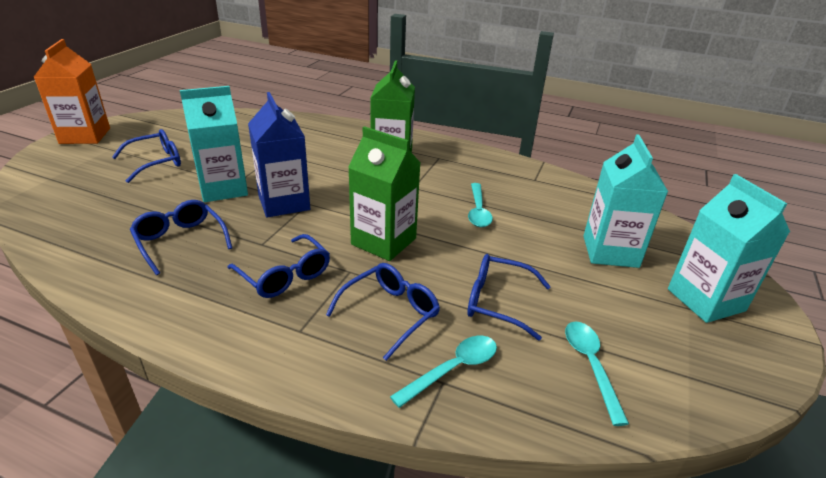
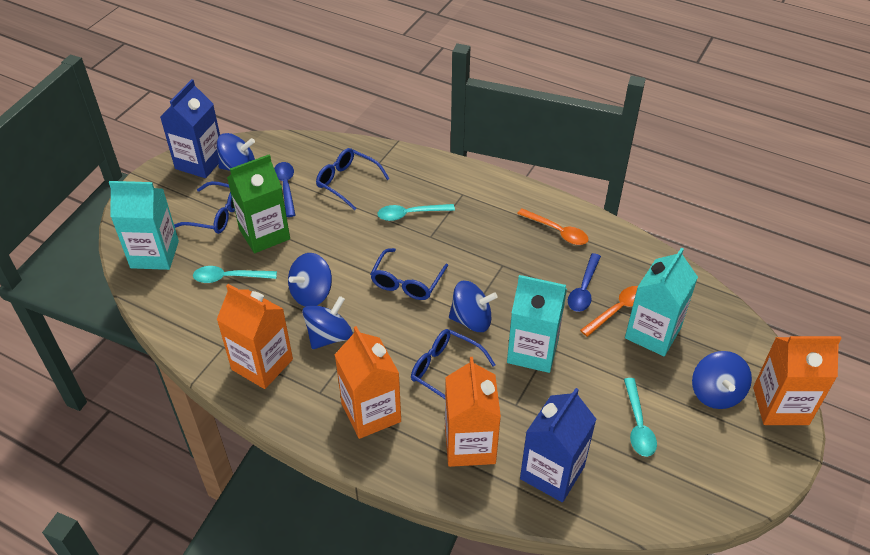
blue carton: [248,92,310,217] = 1 -> [160,79,220,178] [520,388,596,502] = 2
blue glasses: [112,129,181,183] [130,200,232,275] [227,234,330,298] [326,263,440,361] [467,254,551,341] = 5 -> [174,181,235,234] [316,148,390,210] [370,248,448,300] [411,329,496,399] = 4
blue spinning top: none = 0 -> [217,133,255,171] [288,253,332,307] [302,296,353,349] [449,281,497,332] [692,351,752,409] = 5
blue spoon: none = 0 -> [274,162,295,217] [568,253,601,312] = 2
green carton: [348,126,421,261] [370,60,415,153] = 2 -> [227,155,290,253] = 1
orange carton: [34,39,110,144] = 1 -> [216,284,293,389] [335,326,401,439] [445,357,501,467] [753,336,842,425] = 4
orange spoon: none = 0 -> [517,208,588,245] [580,286,638,337] = 2

